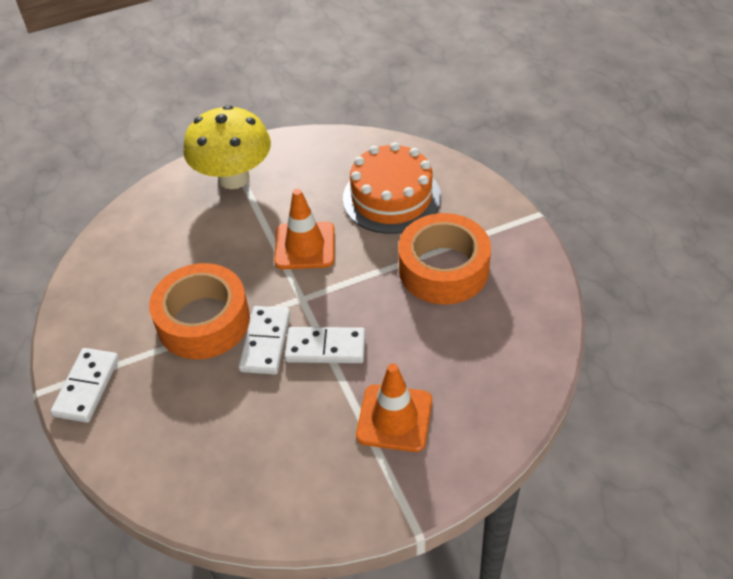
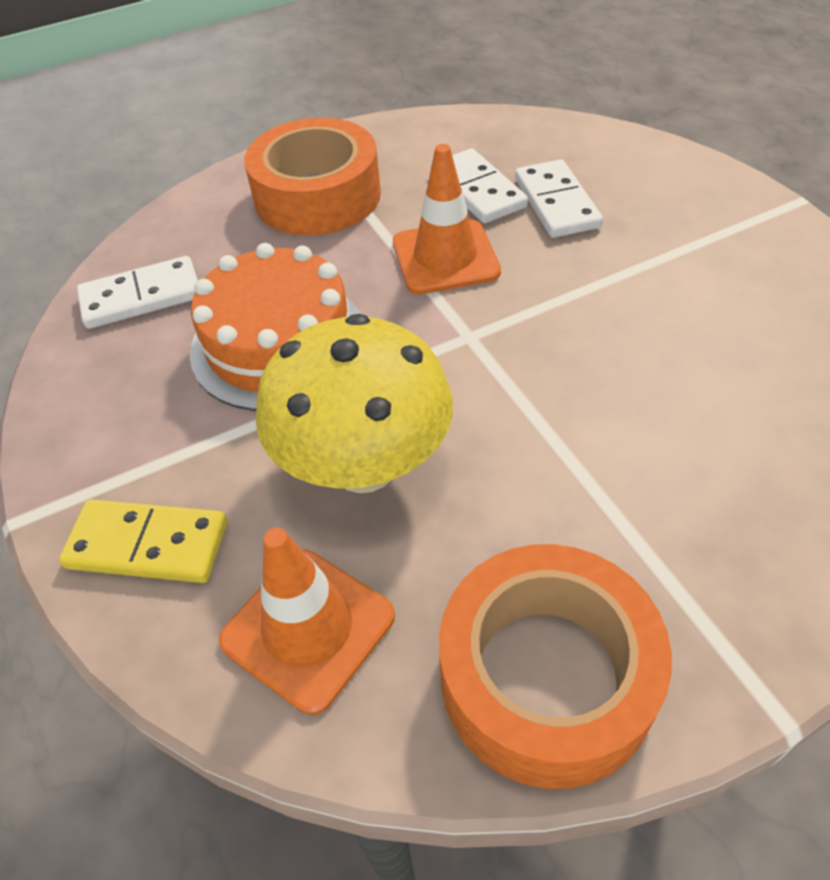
yellow domino: none = 0 -> [59,499,227,583] = 1

